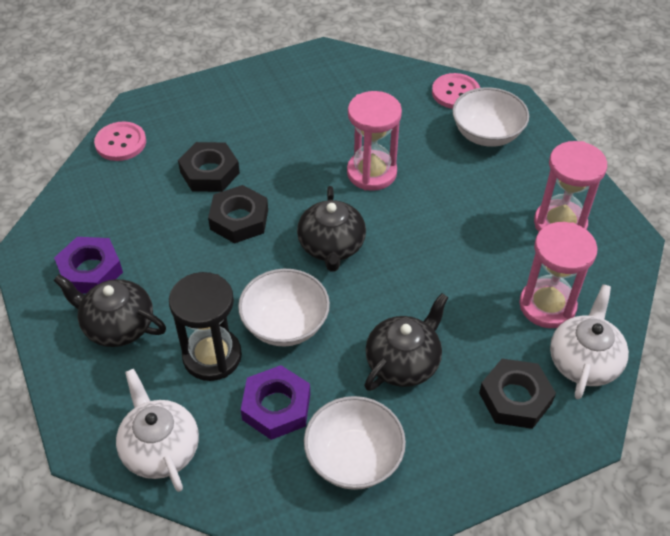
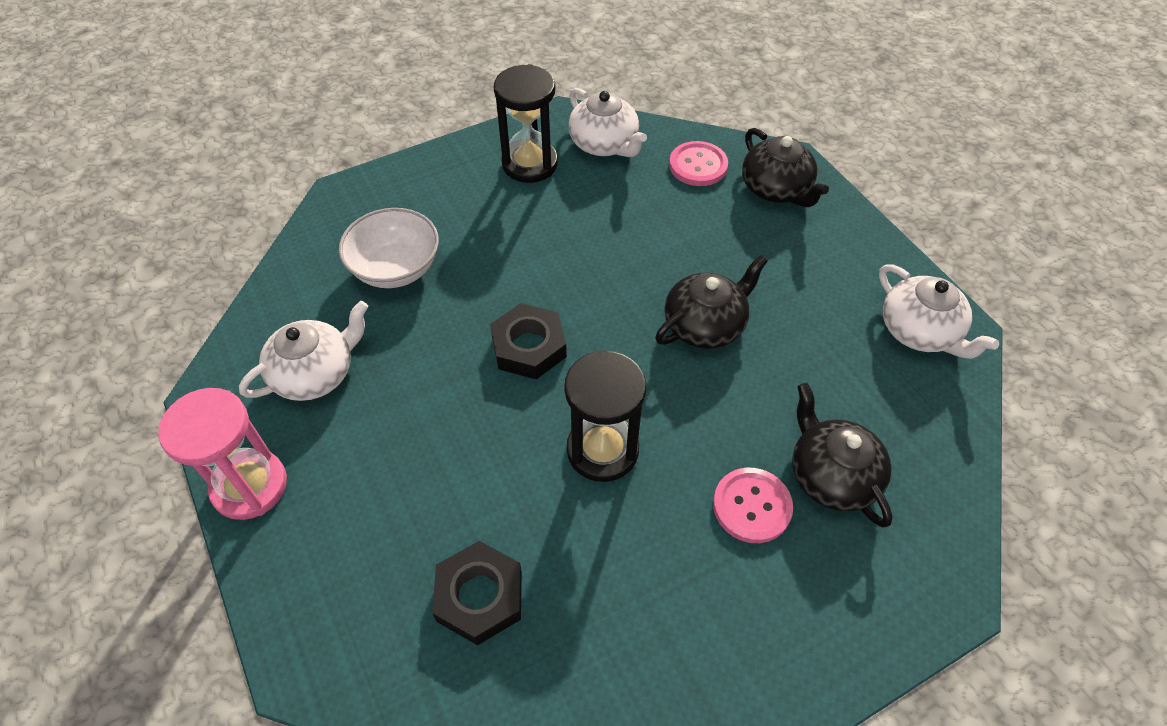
black hourglass: [169,272,242,381] = 1 -> [494,64,558,183] [564,350,646,482] = 2
black nut: [178,142,240,192] [208,185,268,244] [479,358,556,429] = 3 -> [432,541,522,645] [490,303,567,379] = 2
pink hourglass: [347,91,402,191] [519,222,598,328] [534,141,607,232] = 3 -> [158,388,287,520] = 1
purple nut: [54,237,123,294] [241,365,310,440] = 2 -> none = 0
white bowl: [238,269,330,346] [304,396,406,490] [452,87,529,147] = 3 -> [339,208,439,288] = 1
white teapot: [116,369,199,492] [550,284,629,399] = 2 -> [239,301,368,401] [568,88,647,157] [879,264,999,359] = 3

